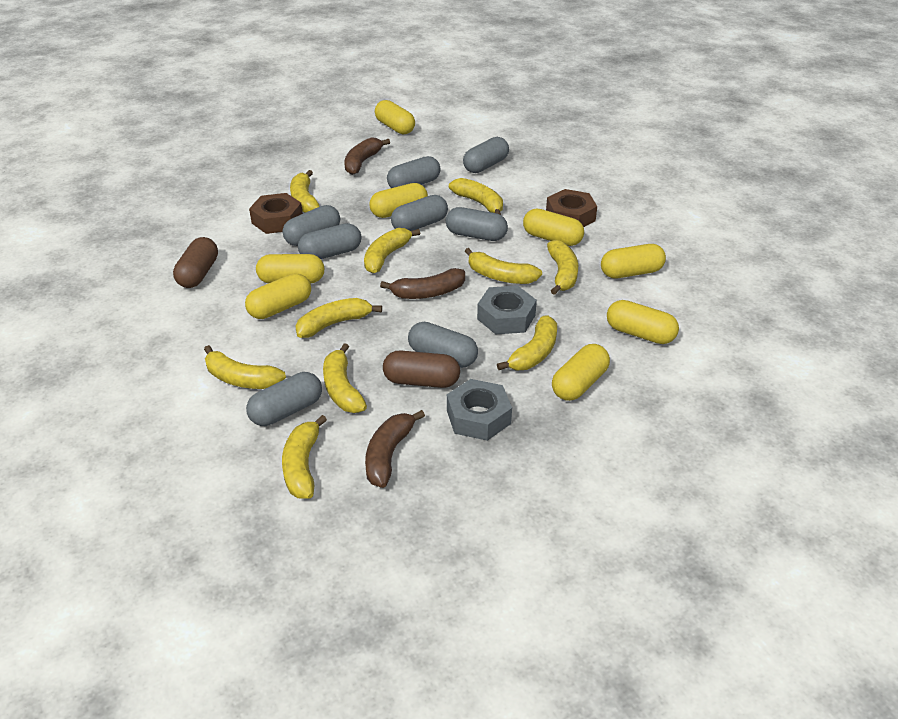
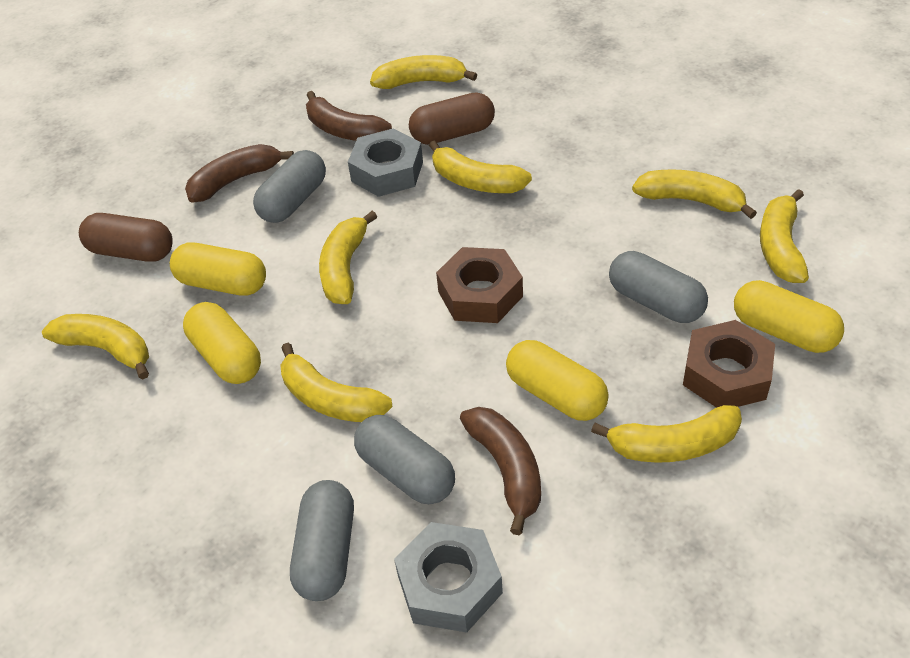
grey capsule: [246,372,322,426] [283,205,340,246] [298,223,361,259] [387,156,440,188] [391,195,448,231] [408,322,478,368] [446,207,508,241] [463,137,509,173] = 8 -> [253,150,326,223] [290,480,354,601] [354,415,455,504] [609,251,708,323] = 4
yellow banana: [204,345,286,389] [282,415,327,499] [290,170,320,213] [295,298,382,338] [323,343,367,413] [364,228,420,274] [449,178,503,215] [465,248,542,284] [497,316,557,370] [547,240,578,295] = 10 -> [42,314,149,380] [280,343,392,422] [319,211,377,304] [370,55,477,89] [429,140,532,193] [591,405,742,463] [632,169,757,219] [760,189,809,283] = 8
yellow capsule: [245,273,311,319] [256,254,324,284] [369,183,428,218] [375,100,415,134] [523,209,584,246] [552,344,610,401] [601,244,666,278] [607,300,679,344] = 8 -> [170,243,266,296] [183,302,261,384] [506,340,609,421] [734,280,844,353] = 4

